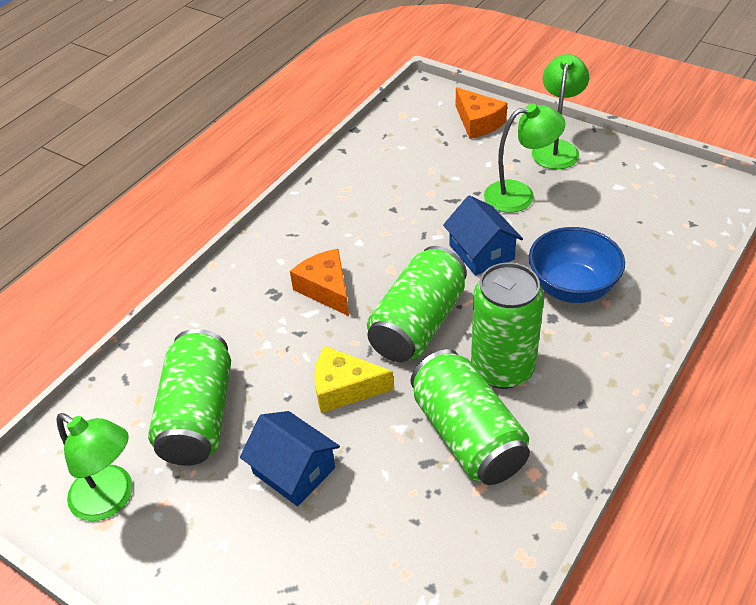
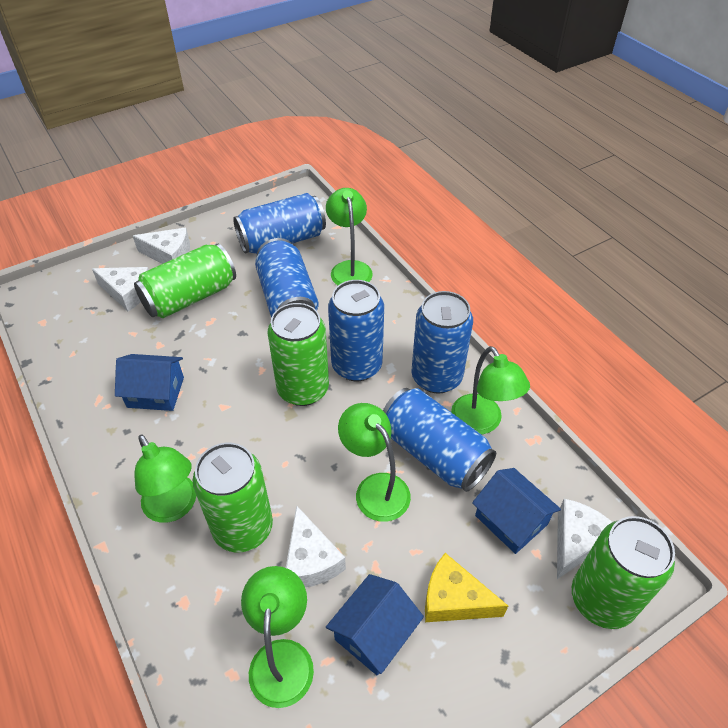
blue bowl: [529,227,625,303] = 1 -> none = 0
blue can: none = 0 -> [233,193,326,254] [255,238,319,317] [328,280,384,381] [383,388,496,492] [411,291,473,394] = 5
blue house: [240,411,340,506] [443,195,523,275] = 2 -> [115,354,184,411] [326,574,424,676] [472,468,561,554] = 3
green lamp: [56,413,133,521] [484,103,565,213] [532,54,589,169] = 3 -> [134,434,196,523] [241,566,314,708] [326,188,373,285] [338,403,411,522] [451,346,530,434] = 5
orange cheese: [290,249,349,316] [456,87,507,139] = 2 -> none = 0
white cheese: none = 0 -> [92,267,149,311] [133,228,190,264] [286,506,346,587] [557,499,612,579] = 4

